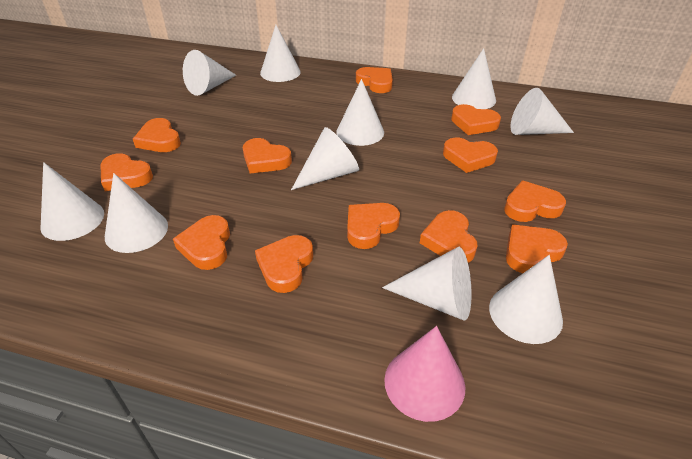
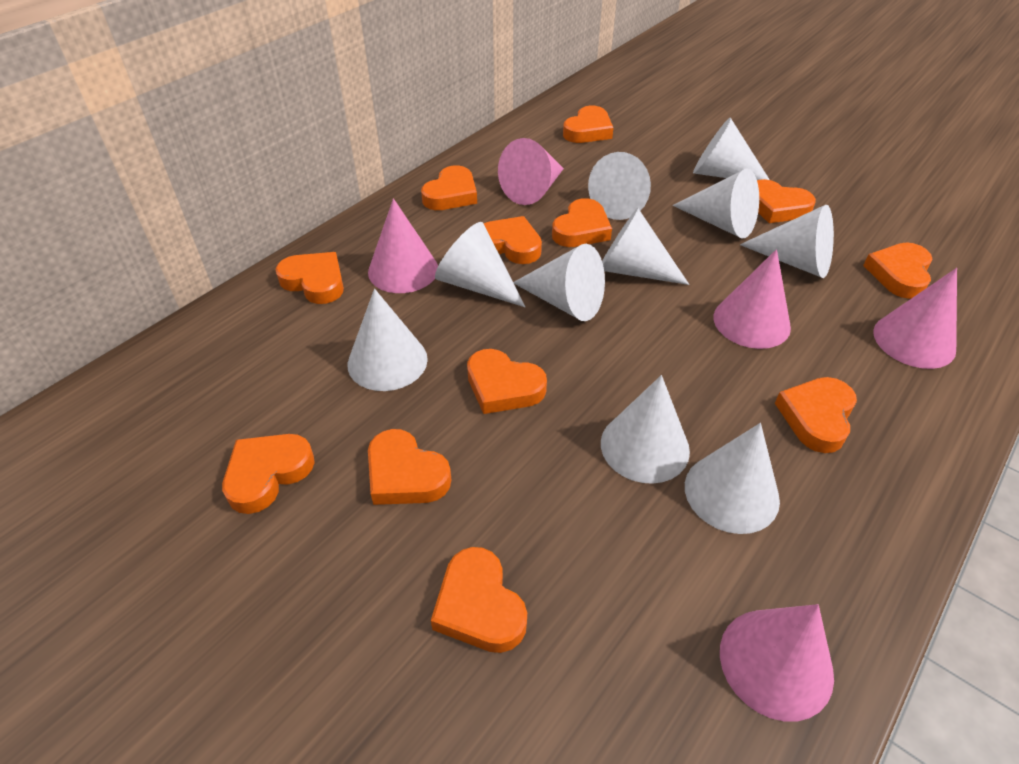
pink cone: [384,326,465,422] = 1 -> [368,198,438,293] [498,138,564,205] [714,249,791,349] [720,604,834,722] [873,268,957,369] = 5

